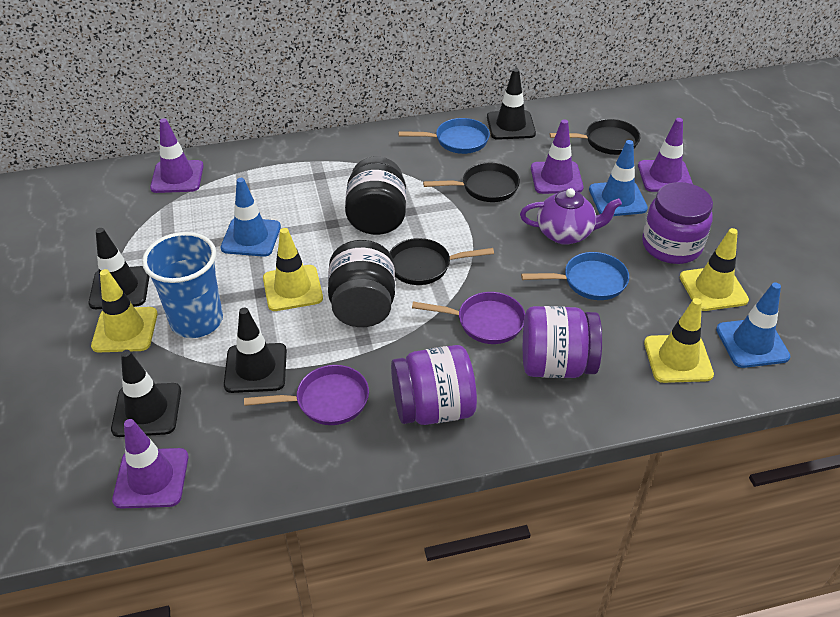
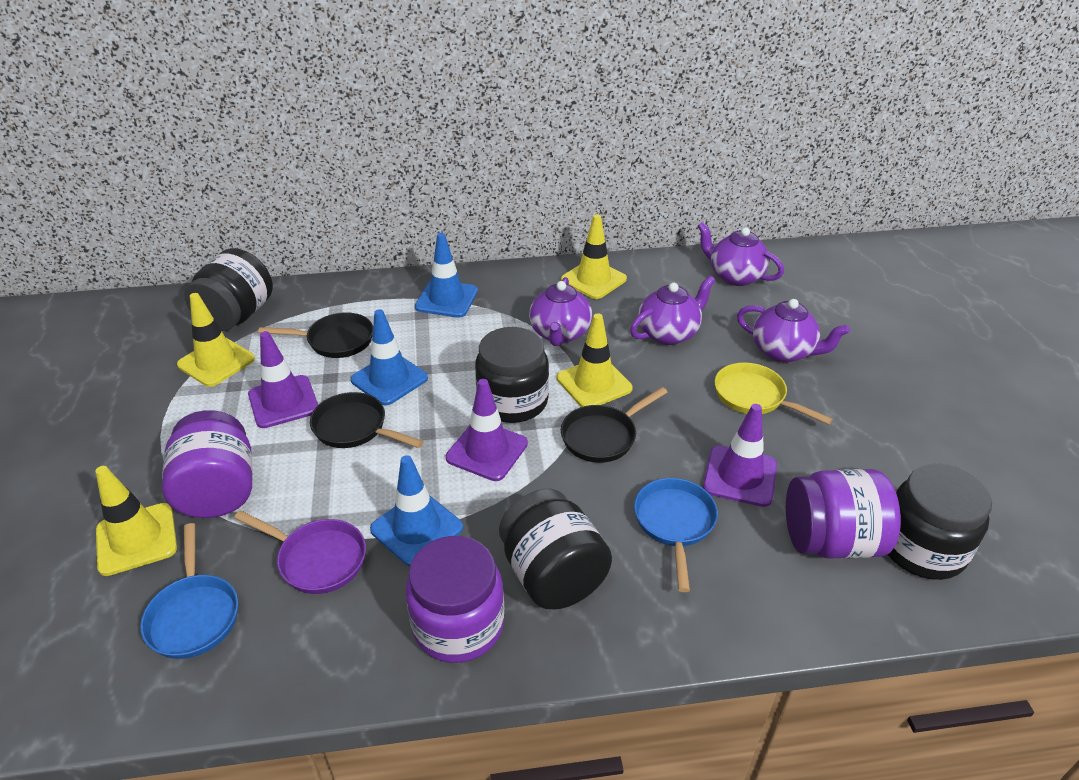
black jar: [328,240,395,327] [345,157,406,235] = 2 -> [184,248,273,331] [475,327,549,423] [499,489,612,610] [888,463,992,580] = 4
black traffic cone: [89,228,150,309] [111,350,181,437] [224,308,287,393] [487,68,536,140] = 4 -> none = 0
blue cup: [142,232,223,338] = 1 -> none = 0
purple pan: [244,365,369,425] [412,292,525,344] = 2 -> [234,510,366,594] = 1
purple teapot: [520,188,622,245] = 1 -> [529,277,592,346] [630,276,715,345] [698,222,784,286] [737,299,850,362] = 4
purple traffic cone: [112,419,188,509] [150,118,204,193] [531,119,584,194] [638,118,693,192] = 4 -> [248,331,318,428] [446,379,528,481] [703,404,777,507] = 3
yellow pan: none = 0 -> [715,363,833,425] = 1

